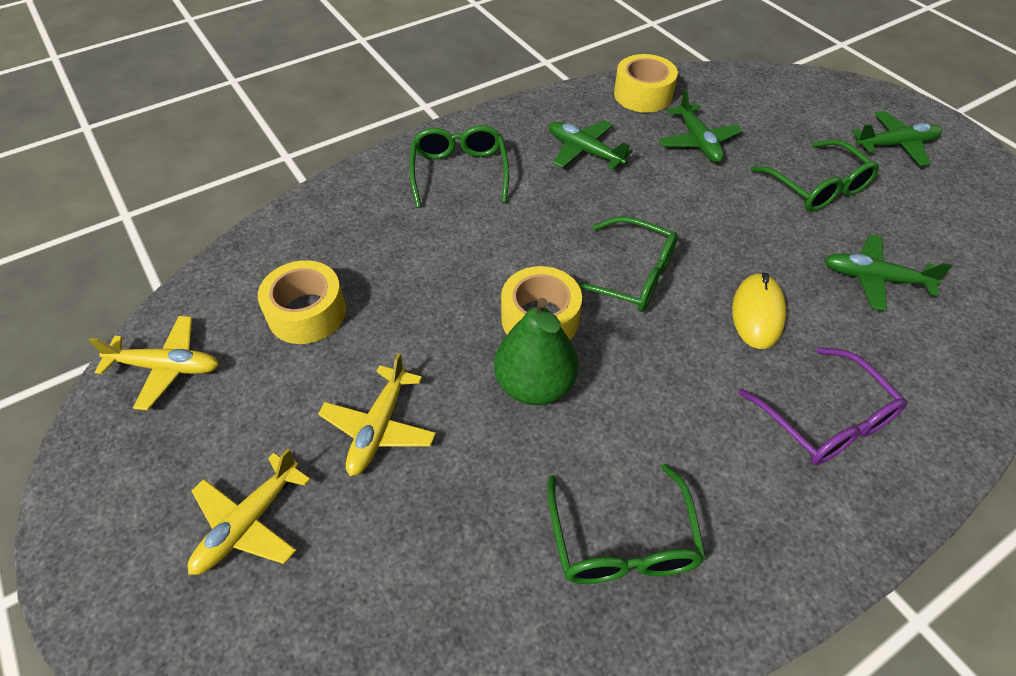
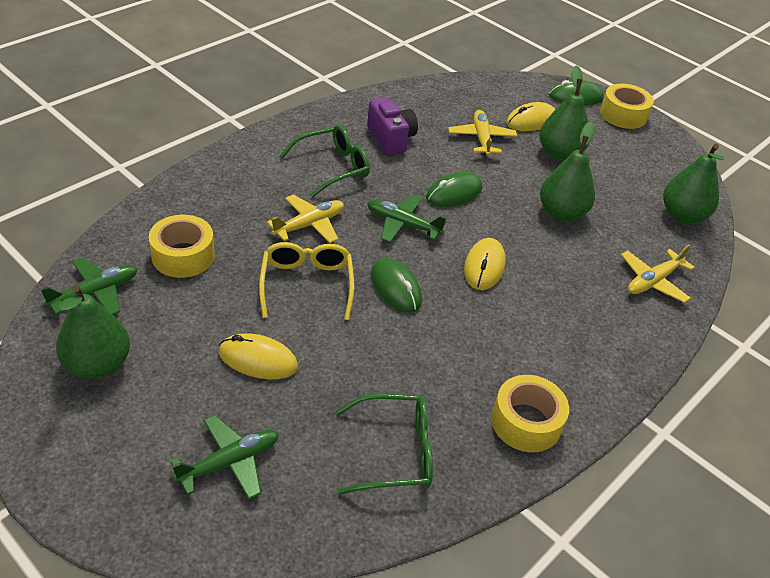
green glasses: [409,125,509,208] [548,464,706,584] [577,216,678,312] [750,139,879,212] = 4 -> [280,125,370,198] [336,393,433,495] = 2
green mouse: none = 0 -> [371,258,422,313] [426,172,482,207] [549,80,603,106] = 3
green pear: [494,298,579,405] = 1 -> [56,285,130,379] [539,65,589,161] [540,122,595,221] [663,144,724,224] = 4
green plane: [549,120,633,170] [659,89,743,163] [824,234,952,311] [852,111,942,166] = 4 -> [41,257,138,315] [170,415,279,499] [367,194,447,242] = 3
purple camera: none = 0 -> [367,97,418,155] = 1
purple glasses: [738,347,907,465] = 1 -> none = 0
yellow glasses: none = 0 -> [259,242,354,320] = 1
yellow mouse: [732,273,787,349] = 1 -> [219,333,298,379] [464,238,506,290] [506,102,556,131] = 3

